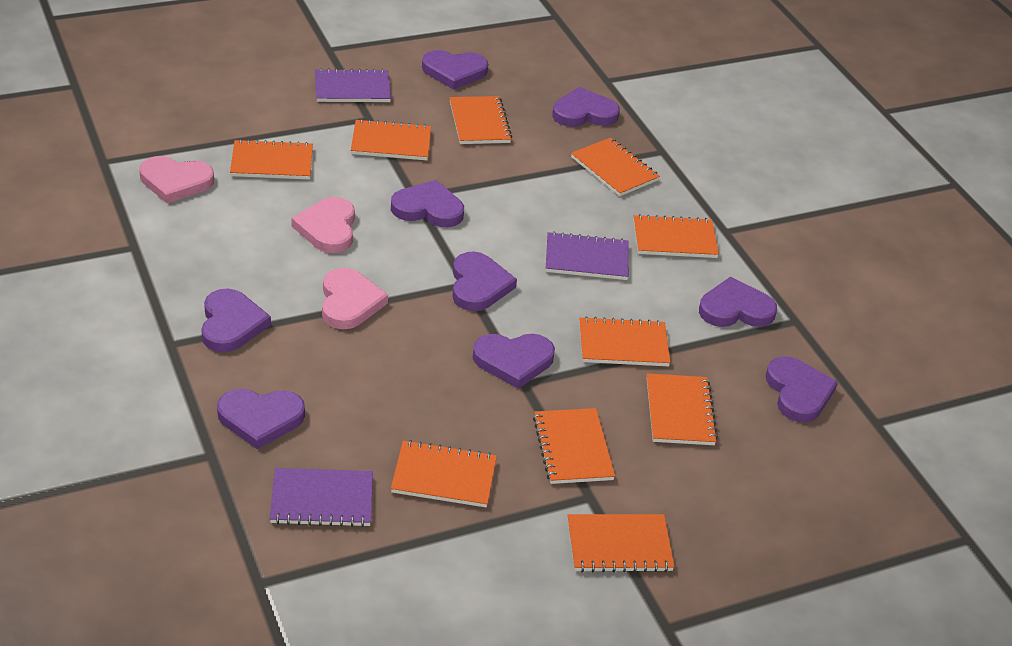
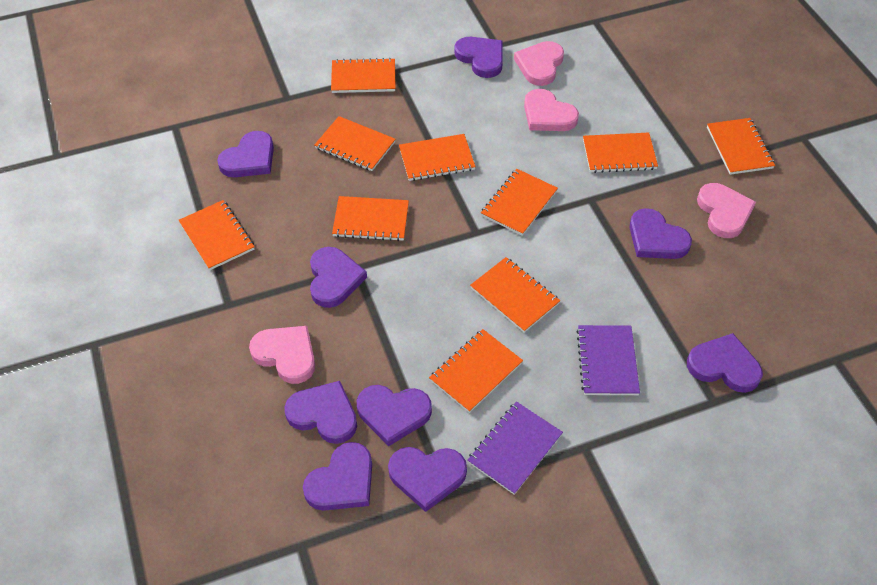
pink heart: [139,156,214,203] [291,197,355,253] [322,268,388,329] = 3 -> [249,326,315,384] [514,41,564,86] [524,89,579,131] [697,183,756,238] = 4
purple notebook: [270,468,373,527] [315,68,391,102] [546,232,629,280] = 3 -> [468,401,563,495] [576,325,640,395] = 2

